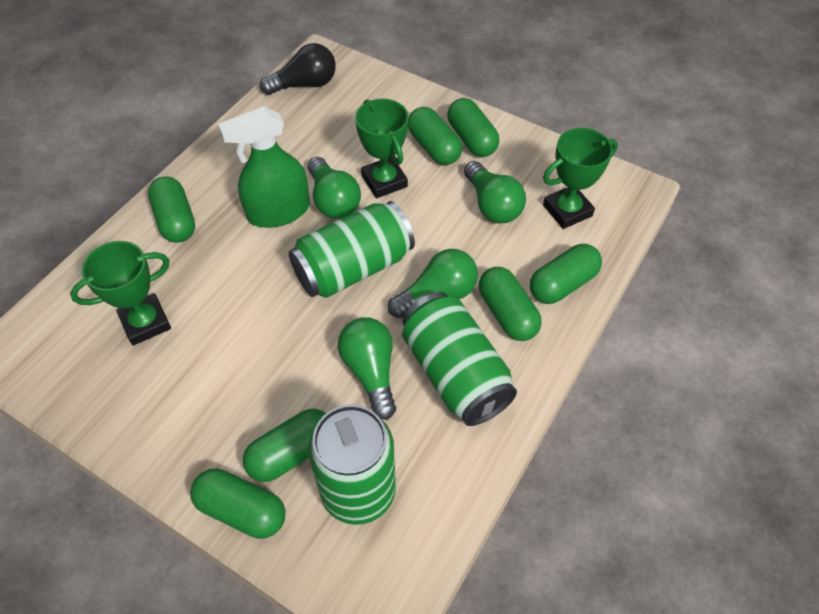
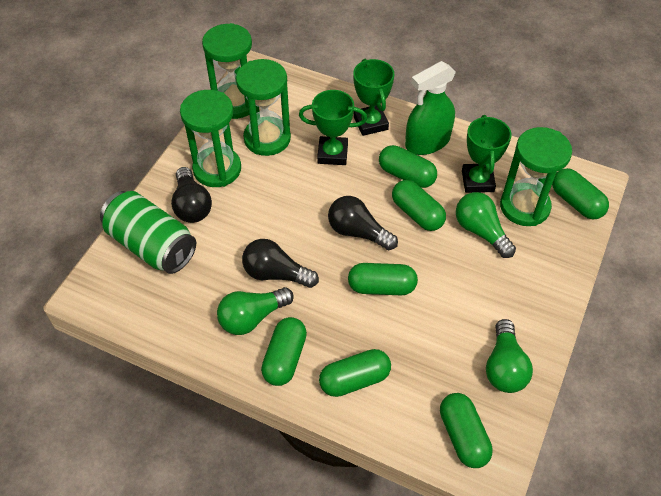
black light bulb: [260,43,336,95] = 1 -> [171,167,212,223] [242,239,319,288] [328,196,398,250] = 3
green can: [289,201,415,298] [308,405,396,525] [402,292,517,426] = 3 -> [100,191,196,274] = 1
green hourglass: none = 0 -> [180,90,241,187] [202,23,252,119] [236,59,291,156] [500,127,572,226] = 4
green light bulb: [308,157,361,219] [338,317,396,420] [388,249,478,318] [464,161,526,224] = 4 -> [217,287,294,335] [456,192,516,258] [486,319,533,393] = 3

